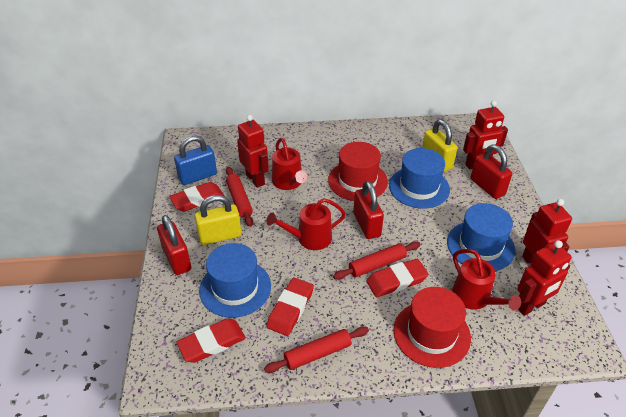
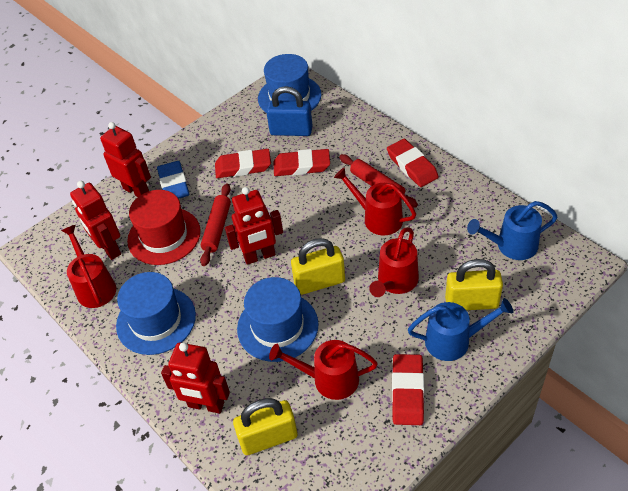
blue eraser: none = 0 -> [157,161,189,199] = 1
blue watering can: none = 0 -> [408,298,513,361] [467,201,558,260] = 2
red hat: [328,142,388,201] [393,287,471,368] = 2 -> [127,190,201,265] = 1
red padlock: [157,215,191,275] [353,181,384,239] [471,145,512,199] = 3 -> none = 0
red rolling pin: [226,167,253,227] [264,326,369,373] [333,241,421,280] = 3 -> [200,183,231,266] [339,154,418,208] = 2
red watering can: [266,198,346,250] [272,138,307,190] [452,249,521,311] = 3 -> [61,225,116,308] [269,340,378,400] [334,167,416,235] [369,227,419,297] = 4
yellow padlock: [194,195,242,245] [422,119,457,172] = 2 -> [233,398,298,455] [291,238,345,295] [445,259,503,310] = 3

